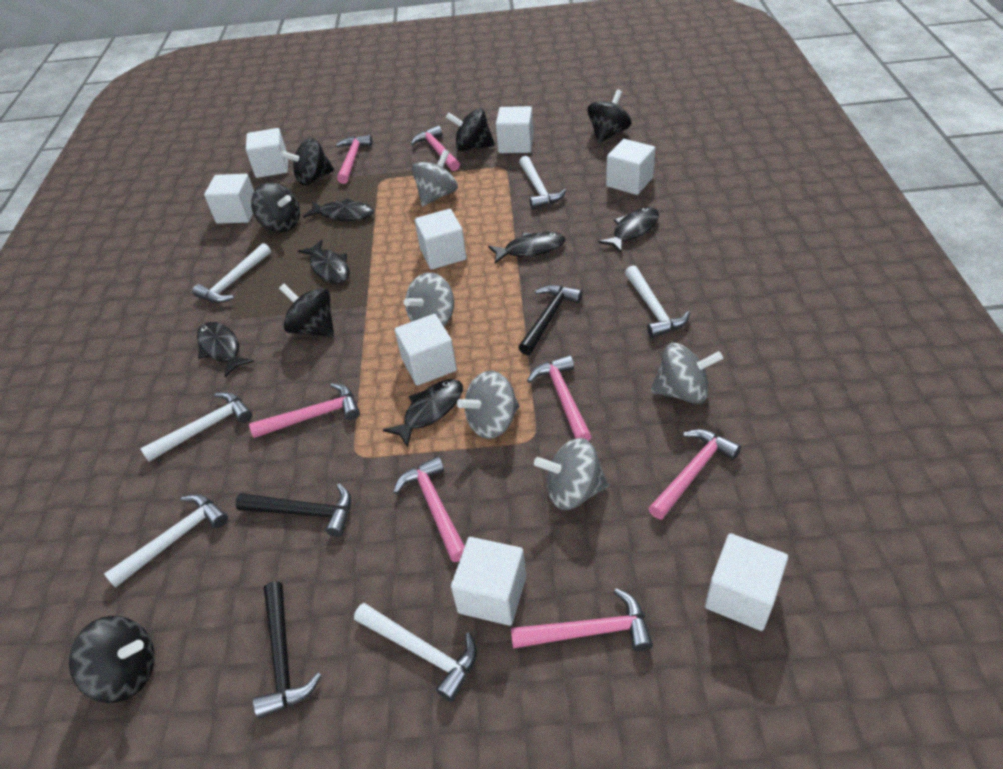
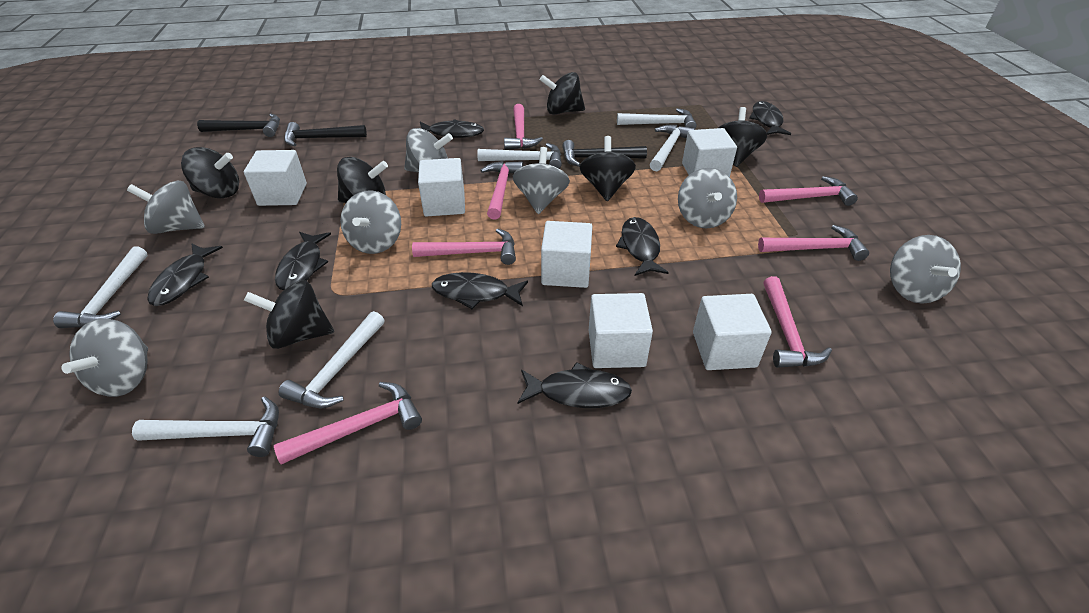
black fish: [197,322,254,377] [298,240,349,284] [303,198,374,221] [383,379,463,448] [488,232,565,264] [598,207,659,253] = 6 -> [147,243,223,306] [275,232,331,290] [420,119,484,138] [432,272,528,309] [518,362,632,408] [616,217,669,276] [749,101,791,135] = 7
grey spinning top: [404,272,454,326] [412,150,458,206] [457,371,520,439] [534,438,609,510] [651,343,723,404] = 5 -> [61,318,148,397] [127,180,205,234] [340,190,401,254] [404,128,453,173] [513,147,570,214] [678,168,737,228] [890,235,961,304] = 7
white cube: [204,174,254,224] [246,128,288,178] [395,314,457,386] [415,209,467,270] [451,537,526,626] [496,106,534,153] [606,139,655,195] [705,533,788,631] = 8 -> [244,150,307,206] [418,158,465,217] [541,221,592,288] [589,293,653,368] [682,128,737,177] [693,294,772,370] = 6

